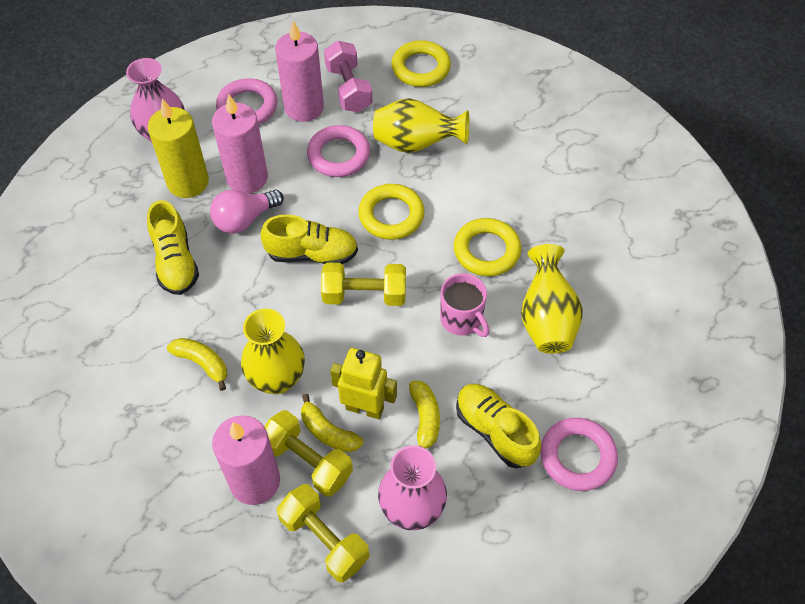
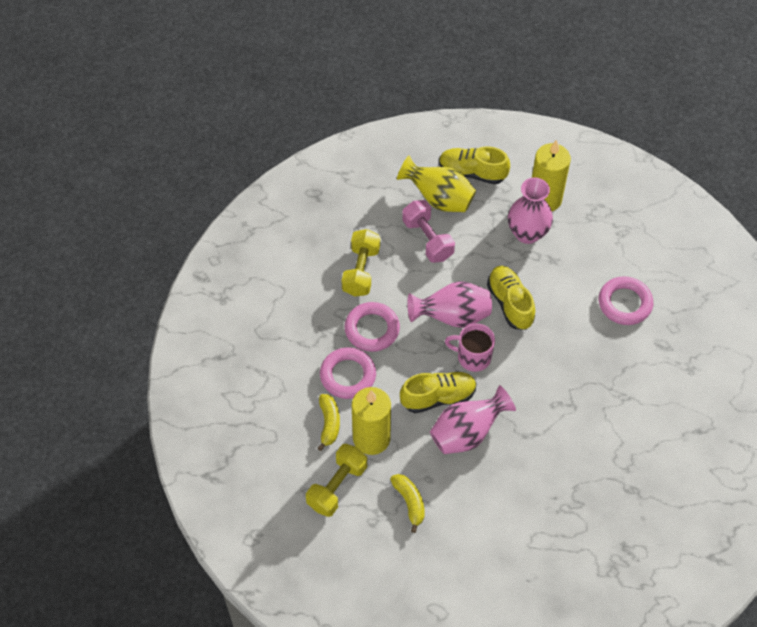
pink candle: [212,94,268,193] [212,415,280,505] [275,21,324,122] = 3 -> none = 0
pink light bulb: [210,190,284,233] = 1 -> none = 0
pink vase: [126,58,185,142] [378,445,447,530] = 2 -> [407,281,492,328] [430,385,516,454] [508,177,553,244] = 3
yellow banana: [167,338,227,391] [301,394,363,452] [409,381,440,449] = 3 -> [317,394,340,451] [390,474,424,533] = 2
yellow candle: [148,98,209,198] = 1 -> [352,387,391,455] [532,140,571,211] = 2
yellow dumbbell: [264,410,353,497] [277,484,369,582] [321,262,406,306] = 3 -> [306,444,367,517] [341,229,380,297] = 2
yellow ring: [358,184,425,240] [391,40,451,87] [454,218,521,276] = 3 -> none = 0
yellow robot: [330,348,397,419] = 1 -> none = 0
yellow vase: [241,308,305,394] [373,98,470,153] [521,244,583,354] = 3 -> [397,155,476,212] = 1

